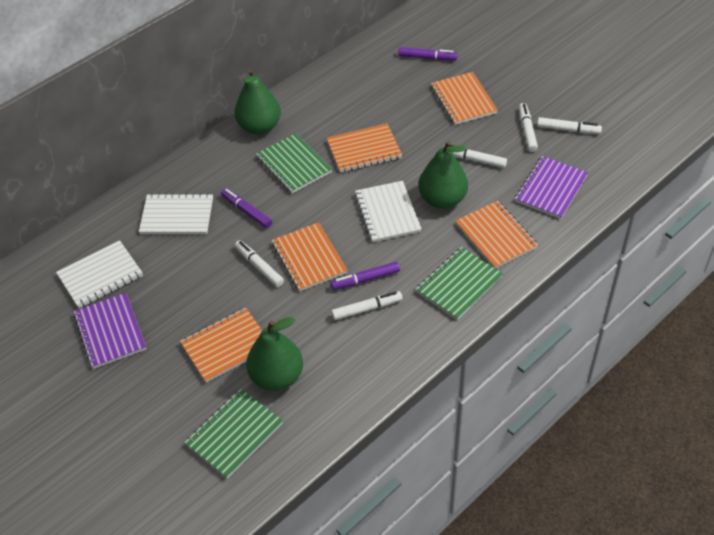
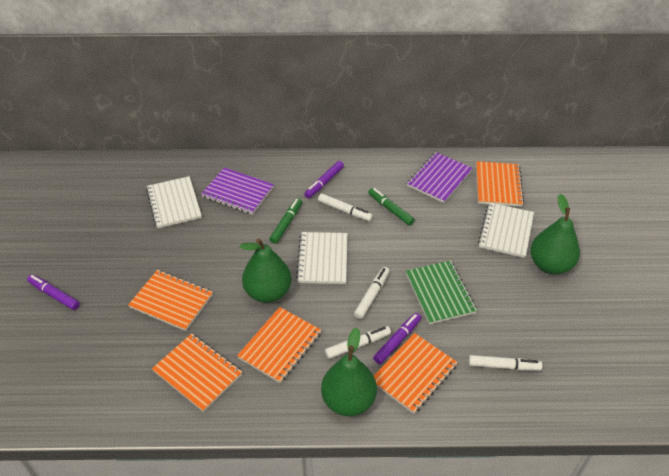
green marker: none = 0 -> [269,198,302,244] [368,188,415,226] = 2
green notebook: [184,389,283,479] [256,133,332,193] [416,247,503,320] = 3 -> [406,260,477,324] = 1
white marker: [235,240,284,287] [331,291,403,320] [447,145,507,168] [519,103,538,152] [537,117,602,134] = 5 -> [318,193,373,221] [325,326,391,359] [354,267,389,319] [469,355,543,370] = 4

